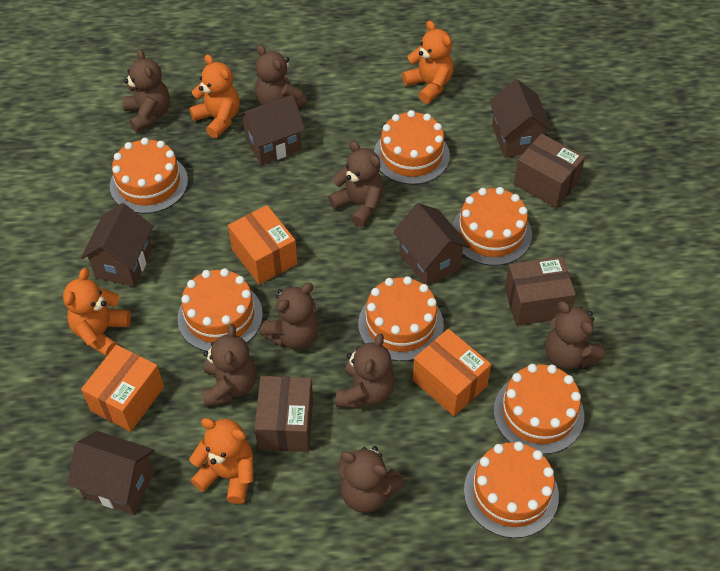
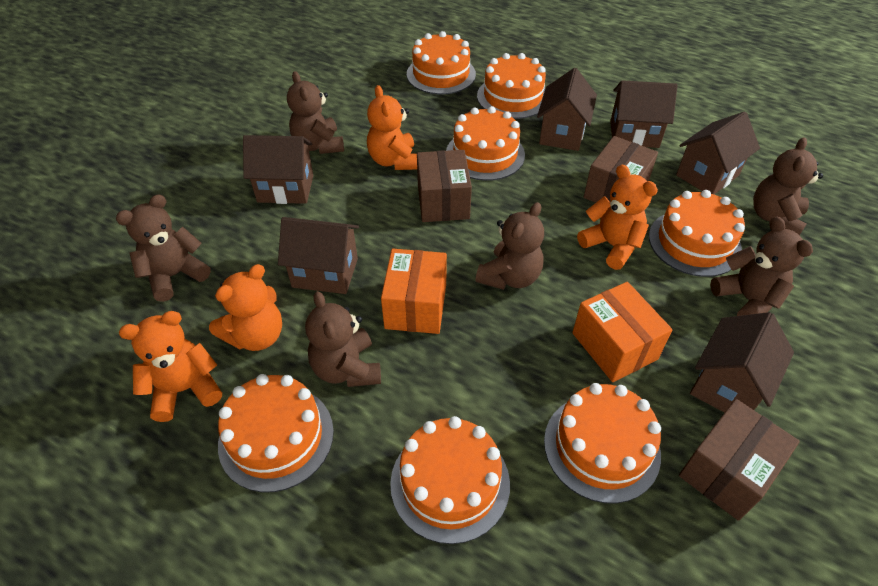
brown house: [67,431,154,514] [81,203,153,286] [238,95,305,165] [393,203,470,286] [489,79,552,157] = 5 -> [243,135,314,204] [278,217,359,294] [537,68,597,151] [610,80,677,148] [676,112,760,194] [690,312,794,413] = 6
brown teddy bear: [123,49,170,132] [201,324,257,407] [255,45,307,107] [259,283,319,349] [328,141,384,227] [336,334,395,408] [338,446,404,513] [545,301,605,370] = 8 -> [116,194,211,302] [287,71,344,154] [305,291,381,387] [475,202,544,290] [710,217,813,316] [753,137,823,236] = 6
orange box: [81,345,164,432] [228,205,298,285] [412,329,491,416] = 3 -> [381,249,447,334] [572,282,672,382] = 2

